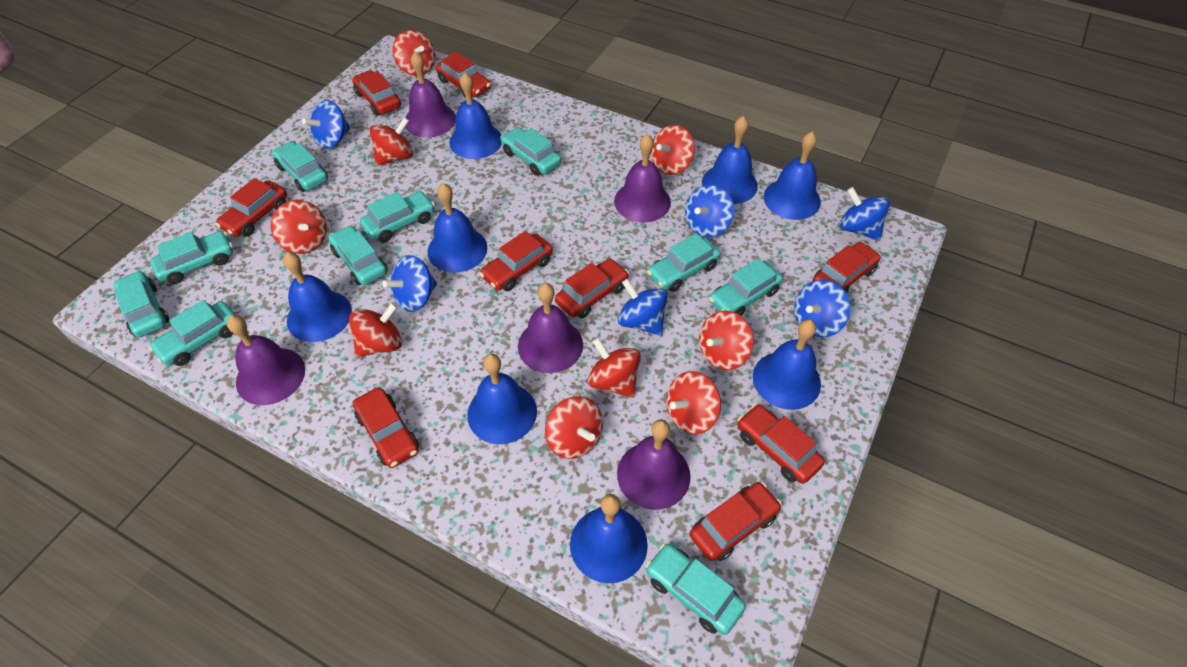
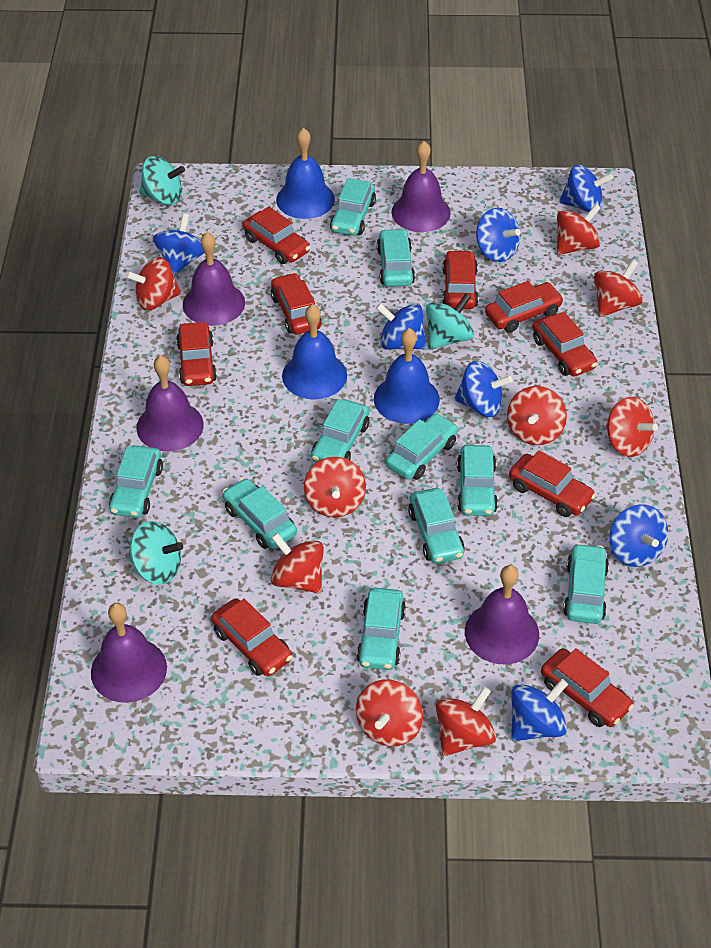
blue bell: [283,252,352,342] [428,183,488,272] [449,73,502,159] [467,354,537,444] [570,494,648,583] [702,116,758,204] [753,319,821,410] [764,131,821,220] = 8 -> [276,128,335,219] [282,304,347,399] [374,328,440,424] = 3
blue spinning top: [302,100,351,149] [382,255,437,312] [618,279,668,336] [685,184,734,238] [794,280,851,338] [840,187,890,241] = 6 -> [153,213,204,276] [376,303,426,350] [454,361,513,417] [476,208,520,262] [511,679,568,741] [559,165,613,213] [609,504,668,567] = 7
turquoise spinning top: none = 0 -> [129,521,183,585] [140,156,185,205] [426,293,474,350] = 3

